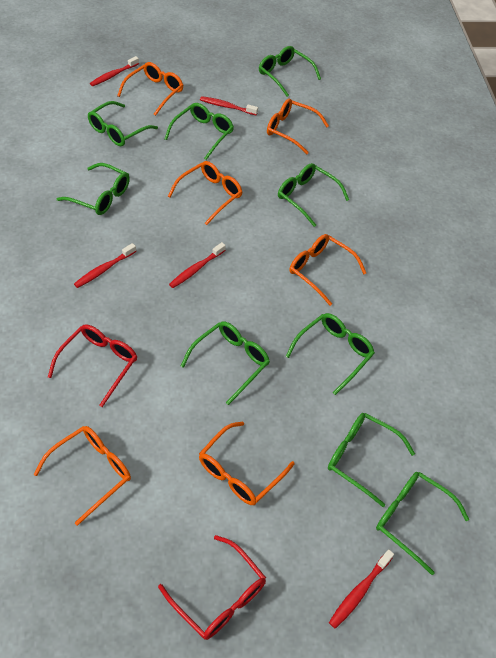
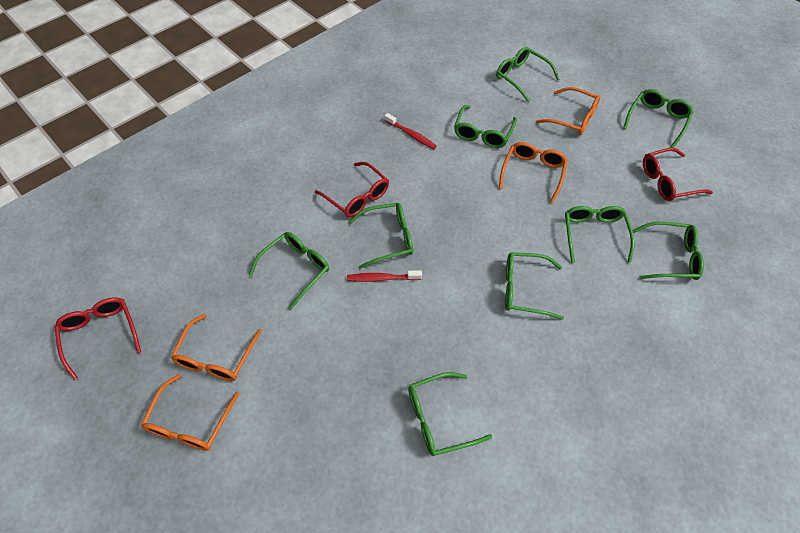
orange glasses: [33,426,131,526] [117,62,183,116] [168,161,242,225] [199,421,295,505] [267,99,329,154] [289,234,366,306] = 6 -> [141,374,239,451] [171,314,262,381] [499,142,568,204] [536,87,600,135] = 4
red glasses: [48,325,137,407] [158,535,266,640] = 2 -> [54,297,141,380] [315,162,389,217] [643,148,713,201] = 3
red toothbrush: [74,243,136,288] [90,56,139,86] [169,242,226,288] [200,96,258,115] [329,549,394,629] = 5 -> [347,270,422,282] [384,113,437,149] = 2

